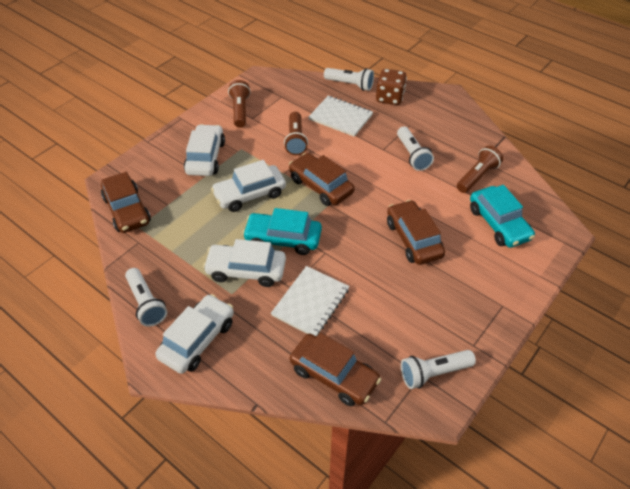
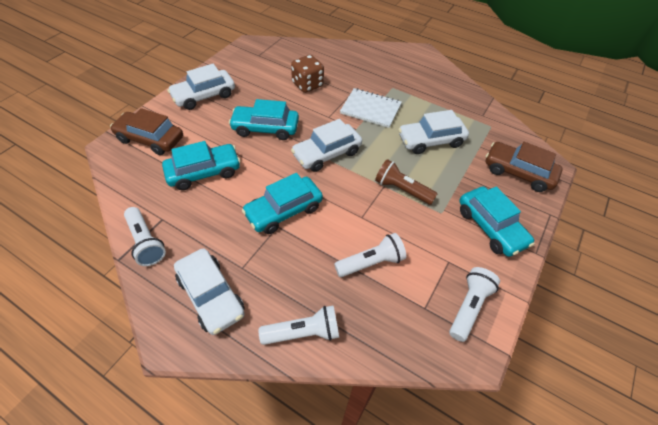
brown car: [101,172,151,233] [289,153,355,206] [290,333,381,406] [387,200,445,265] = 4 -> [110,108,183,155] [486,142,563,192] = 2
brown flashlight: [228,80,251,128] [284,112,308,156] [457,146,503,193] = 3 -> [375,159,438,205] = 1
turquoise car: [242,208,322,255] [470,185,535,248] = 2 -> [162,141,241,190] [229,99,299,140] [242,173,323,234] [459,186,535,257] = 4
white notebook: [271,266,350,337] [309,96,373,137] = 2 -> [340,88,402,128] = 1

